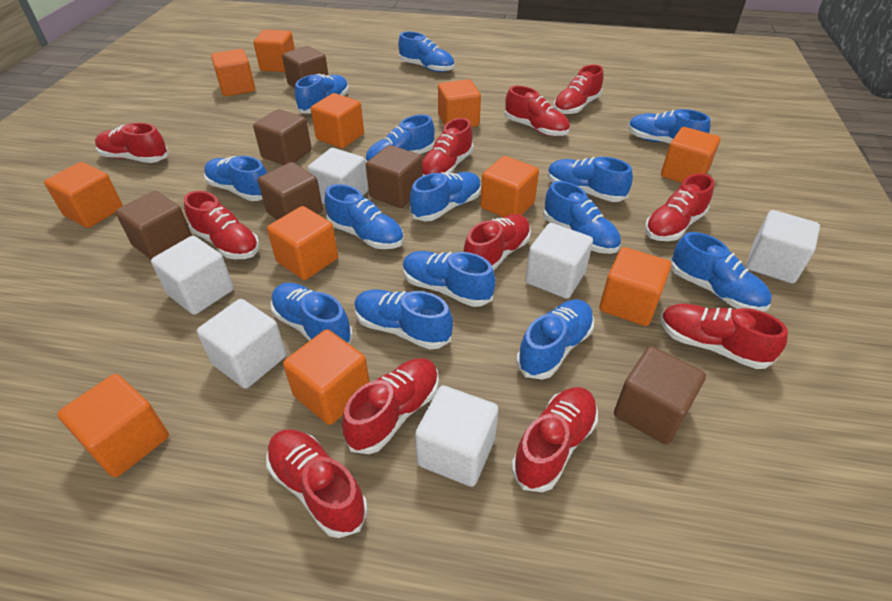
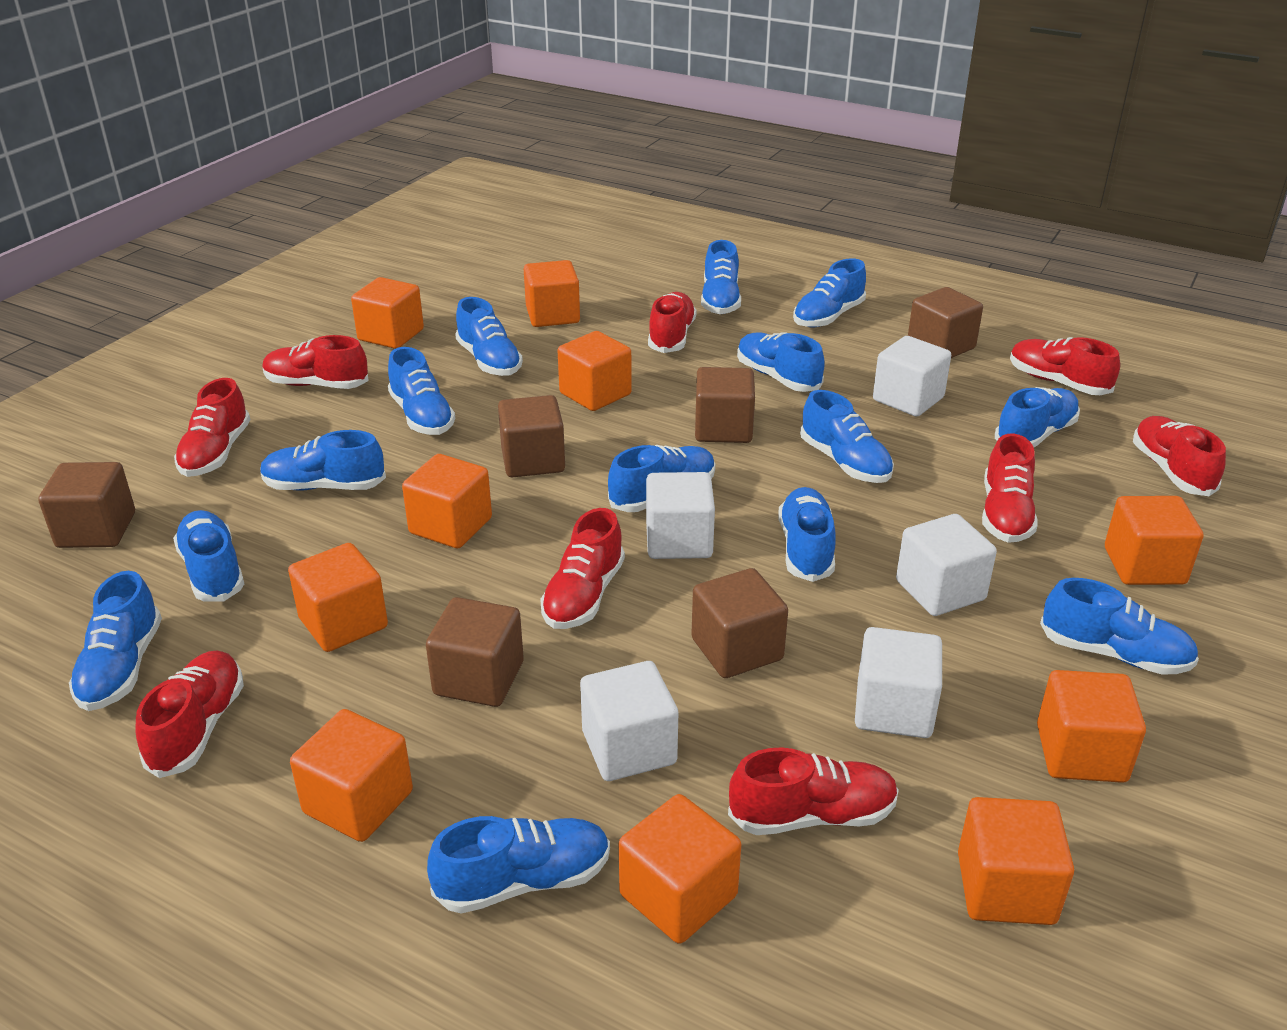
orange cube: [44,162,123,228] [58,374,169,478] [211,49,255,96] [254,30,295,72] [267,206,338,280] [283,329,370,425] [311,93,364,148] [438,79,481,127] [480,156,539,217] [599,247,671,326] [661,127,720,183] = 11 -> [288,543,388,652] [290,709,413,842] [351,277,424,349] [402,454,492,548] [524,260,580,327] [557,331,632,411] [619,794,741,944] [958,797,1074,925] [1037,670,1146,783] [1105,496,1203,585] = 10
red shoe: [95,123,169,163] [184,191,260,259] [266,429,368,538] [342,358,439,454] [422,118,474,176] [464,214,531,271] [505,86,570,136] [511,387,598,492] [553,65,603,115] [645,173,714,241] [660,304,788,369] = 11 -> [136,651,244,778] [174,378,250,477] [262,335,369,389] [540,508,625,629] [648,292,696,353] [728,747,899,835] [982,434,1038,543] [1010,337,1120,395] [1133,416,1226,496] = 9
white cube: [151,236,234,315] [197,299,286,389] [308,148,368,204] [415,386,499,487] [525,223,593,299] [746,210,820,284] = 6 -> [580,661,678,781] [646,472,715,559] [855,627,942,738] [873,336,951,416] [896,514,997,616] = 5

